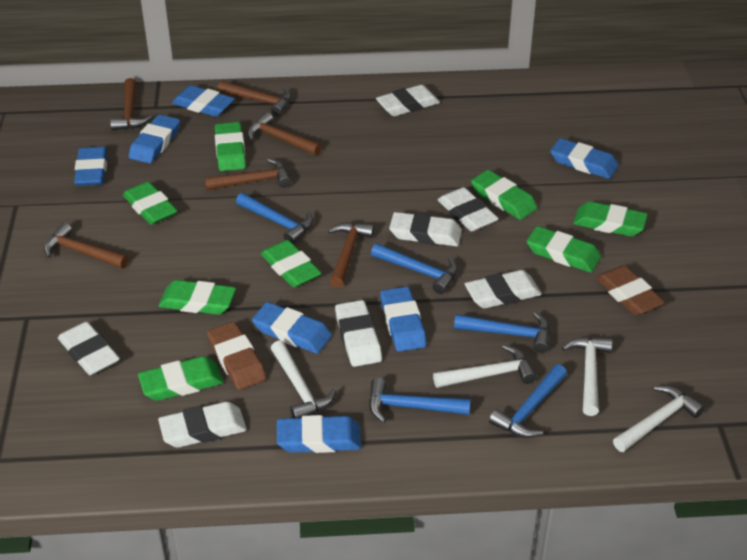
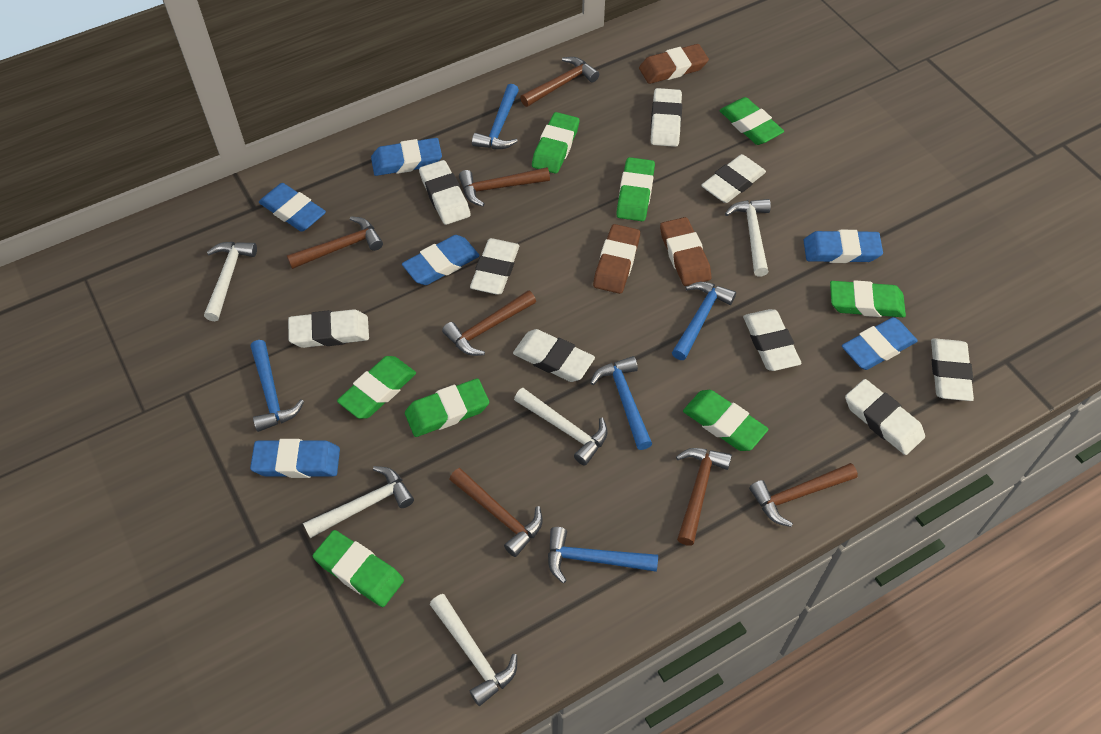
blue eraser: [74,147,107,186] [129,114,180,163] [172,85,235,117] [252,302,332,354] [277,415,361,453] [380,287,427,352] [550,138,619,179] = 7 -> [250,439,340,478] [259,183,326,232] [371,138,442,176] [402,235,480,285] [803,230,883,263] [842,317,918,370] = 6
brown eraser: [207,322,266,390] [595,265,665,315] = 2 -> [593,224,640,294] [639,44,709,84] [660,217,711,286] = 3
brown hammer: [44,223,129,269] [110,78,152,131] [204,158,291,190] [218,81,292,116] [248,112,322,155] [328,222,374,288] = 6 -> [287,216,383,269] [442,290,536,356] [449,468,543,557] [459,167,550,206] [520,57,599,107] [676,448,732,546] [749,463,858,527] = 7
white eraser: [58,322,120,375] [158,402,247,448] [335,300,382,367] [376,85,440,116] [389,212,462,246] [438,187,499,232] [465,270,542,308] = 7 -> [288,309,369,348] [419,160,471,225] [470,238,519,295] [513,329,595,382] [651,88,682,147] [701,154,766,203] [743,309,802,371] [845,379,925,455] [931,338,974,401] = 9
white hammer: [271,340,336,418] [433,345,537,388] [562,337,612,416] [613,385,705,452] = 4 -> [204,242,257,321] [303,466,414,538] [430,594,517,706] [514,388,608,466] [725,199,771,276] = 5

